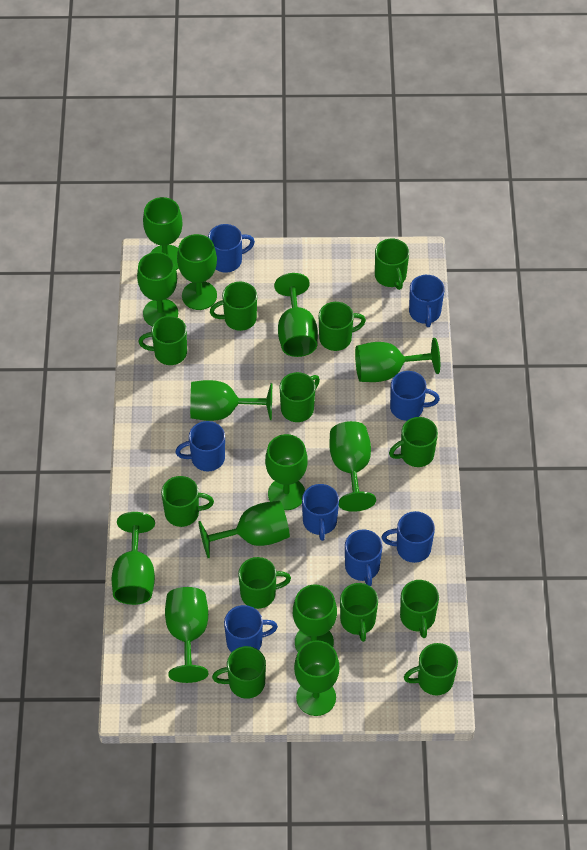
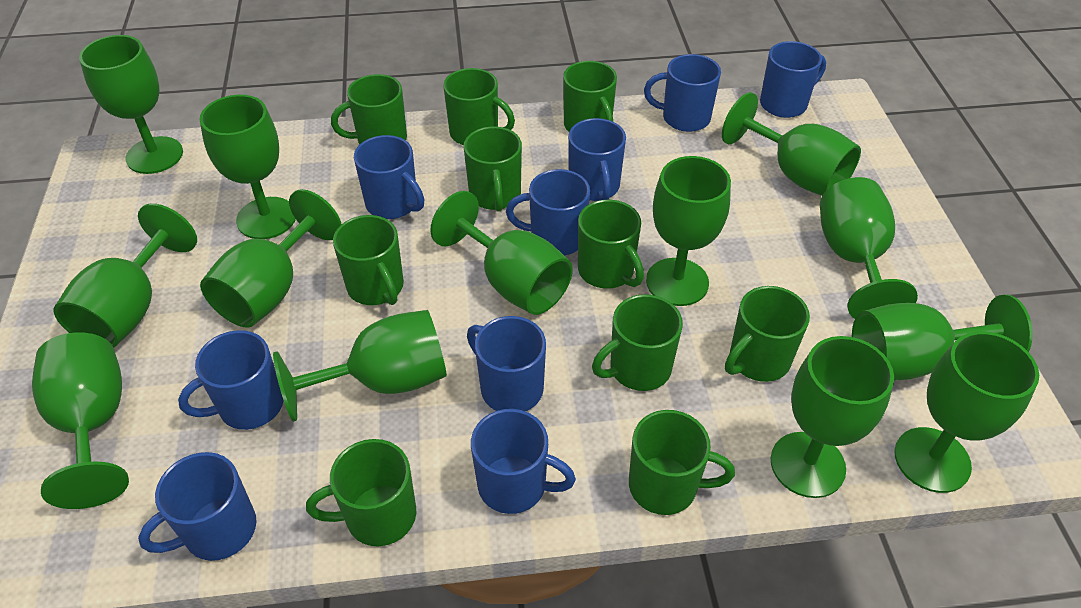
blue mug: [175,421,225,472] [208,224,255,272] [224,605,278,652] [302,484,339,541] [345,529,383,587] [382,511,435,563] [390,371,440,421] [409,275,444,327] = 8 -> [138,452,257,561] [178,330,284,430] [354,135,424,219] [467,316,546,411] [471,409,576,514] [506,169,590,255] [568,118,626,201] [644,54,721,132] [760,41,826,118] = 9
green mug: [138,316,187,365] [161,476,214,527] [210,282,257,331] [212,646,266,699] [238,557,291,609] [280,372,320,422] [319,302,366,351] [340,583,378,642] [375,238,409,290] [389,417,438,467] [400,580,439,638] [404,643,458,695] = 12 -> [306,439,416,546] [331,74,407,145] [333,215,404,305] [443,68,515,145] [464,126,522,211] [563,61,617,132] [578,200,644,289] [592,294,683,391] [629,410,735,515] [725,286,810,382] = 10

